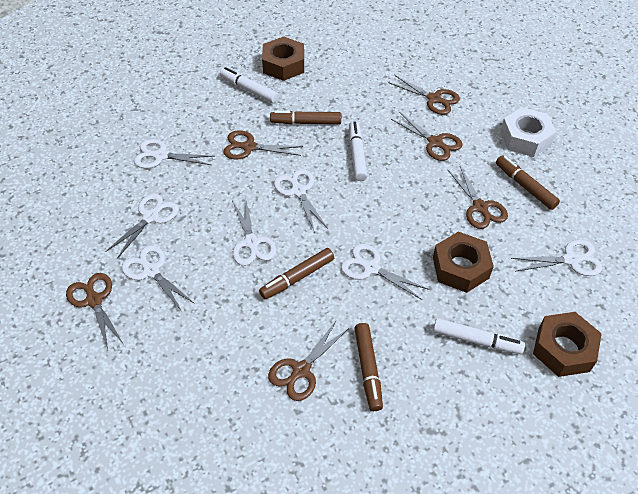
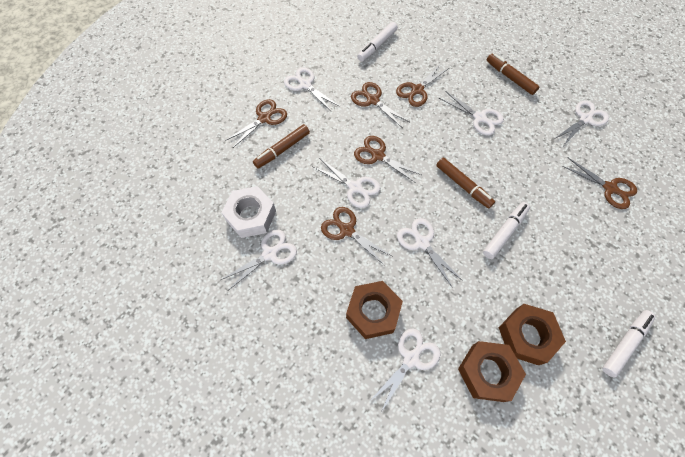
brown marker: [259,248,334,299] [270,111,341,124] [354,323,383,411] [496,155,560,210] = 4 -> [253,124,310,169] [436,158,495,209] [487,54,539,95] = 3

